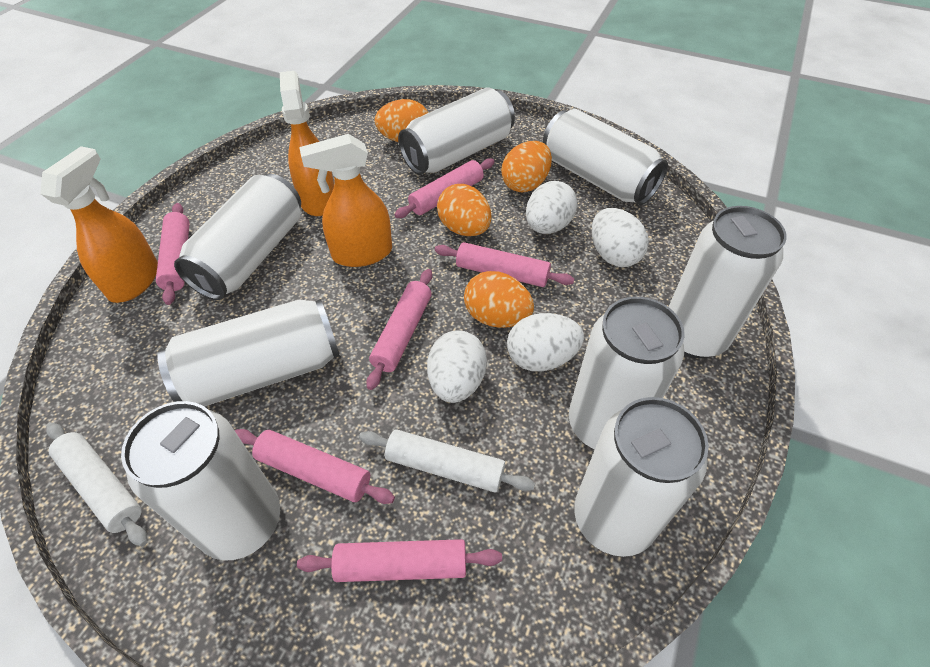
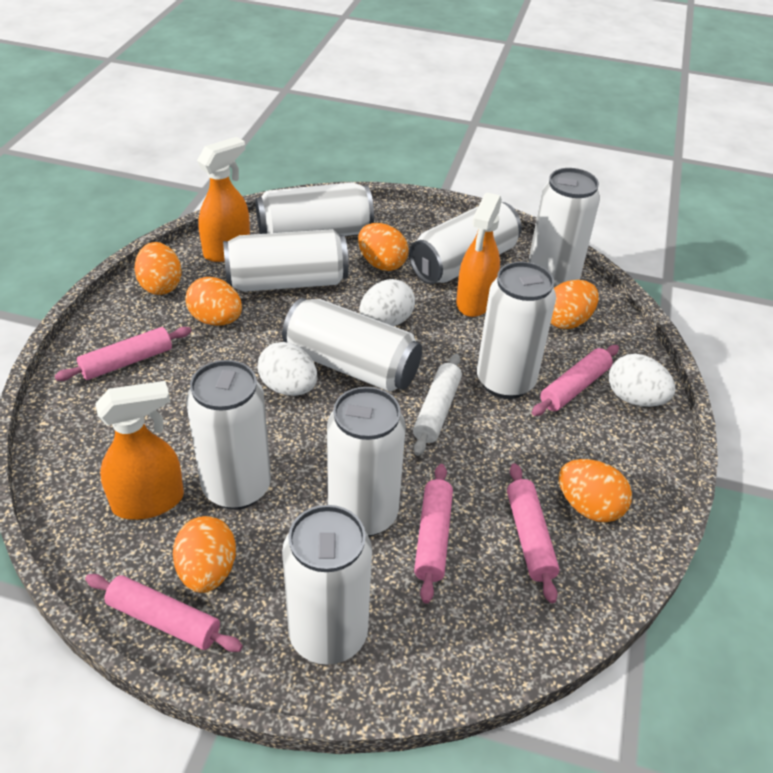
orange egg: [374,99,428,142] [437,184,491,236] [464,271,534,328] [501,141,552,192] = 4 -> [134,242,182,295] [173,516,236,593] [186,277,242,326] [358,223,408,271] [551,280,599,329] [559,459,632,522] = 6
pink rolling pin: [156,203,190,305] [234,429,395,504] [297,539,502,582] [366,269,432,390] [394,158,495,218] [435,242,574,287] = 6 -> [55,327,191,381] [85,574,243,652] [414,464,453,603] [507,463,560,603] [532,345,619,416] = 5
white can: [121,401,280,561] [158,299,340,406] [174,173,301,300] [398,87,515,175] [543,109,668,205] [569,297,685,449] [574,397,709,557] [669,206,787,358] = 8 -> [186,360,271,510] [223,229,349,292] [256,182,374,236] [282,298,422,392] [282,505,372,665] [327,387,406,537] [409,202,522,284] [477,262,556,399] [528,168,600,288] = 9
white egg: [427,331,487,403] [507,313,584,371] [526,181,577,234] [592,208,649,267] = 4 -> [257,342,317,396] [359,279,415,326] [609,354,676,407] = 3
white rolling pin: [46,423,148,547] [359,429,535,493] = 2 -> [413,354,462,456] = 1

